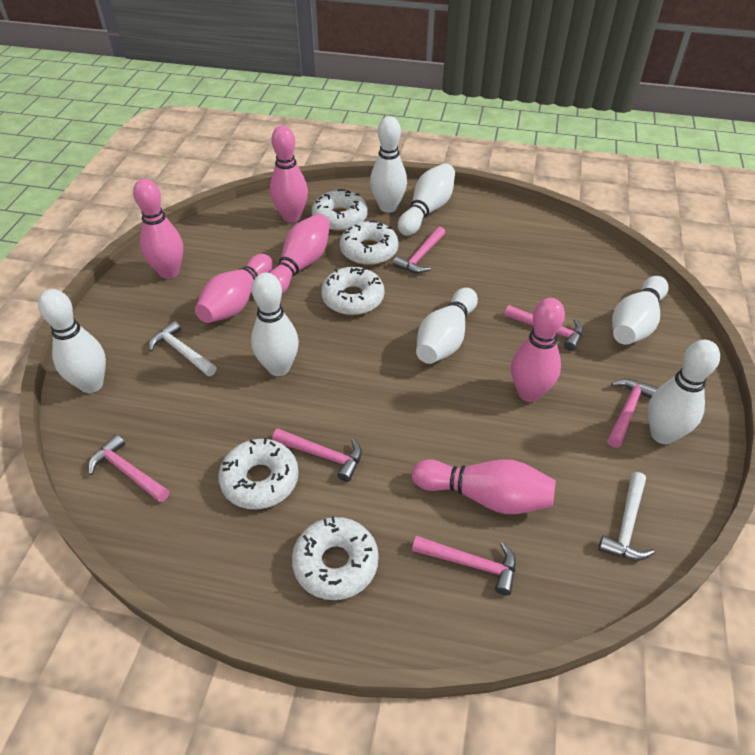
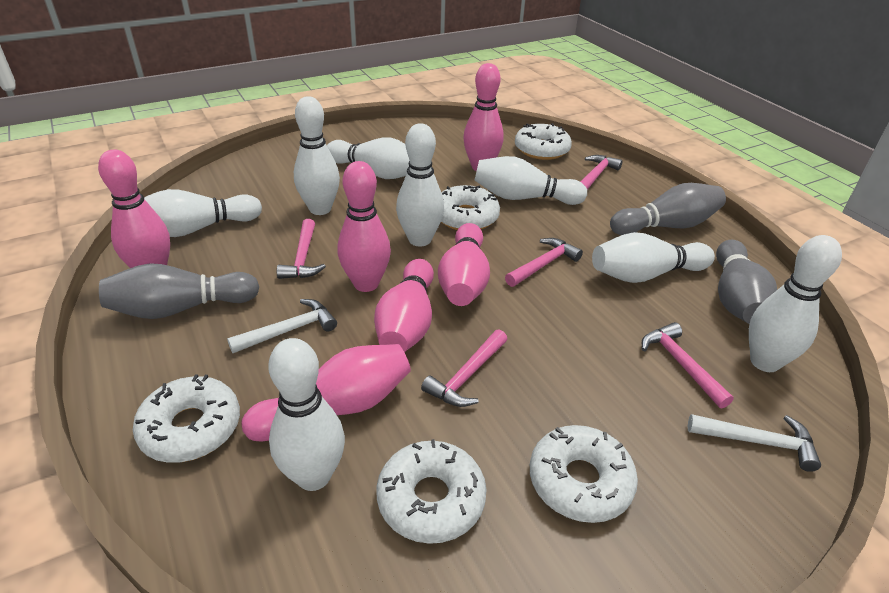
grey bowling pin: none = 0 -> [99,263,259,319] [610,183,726,235] [716,240,777,324] = 3
pink hammer: [88,434,169,502] [272,428,362,482] [393,226,445,273] [412,536,516,596] [504,305,583,351] [607,378,658,448] = 6 -> [277,219,326,279] [421,330,507,407] [505,238,583,287] [580,155,623,190] [642,322,734,409] = 5
white bowling pin: [38,289,106,393] [251,272,299,376] [370,116,407,213] [398,163,455,236] [416,288,478,364] [612,276,669,345] [648,340,720,444] = 7 -> [144,189,262,237] [268,338,345,491] [294,96,340,215] [327,137,409,179] [396,123,444,247] [474,156,587,205] [592,232,715,283] [749,235,842,372] = 8

